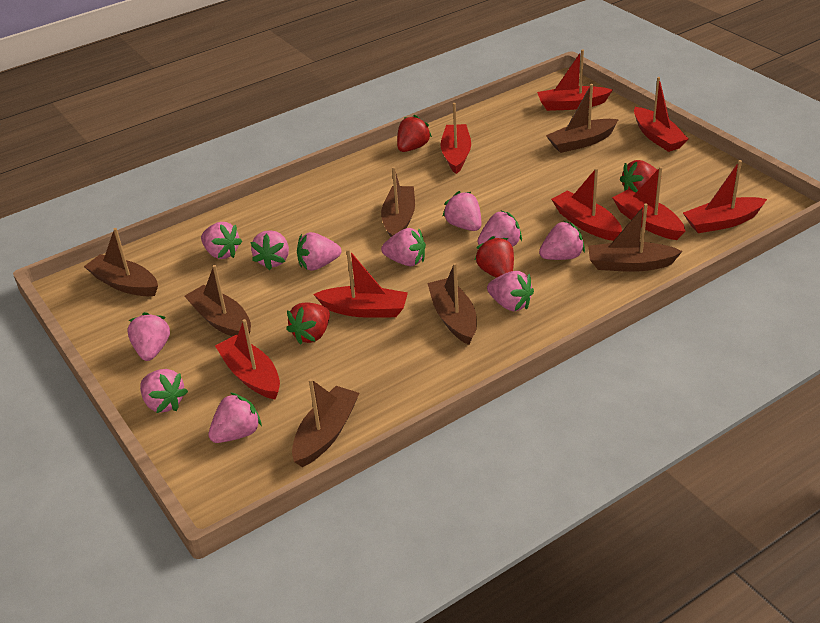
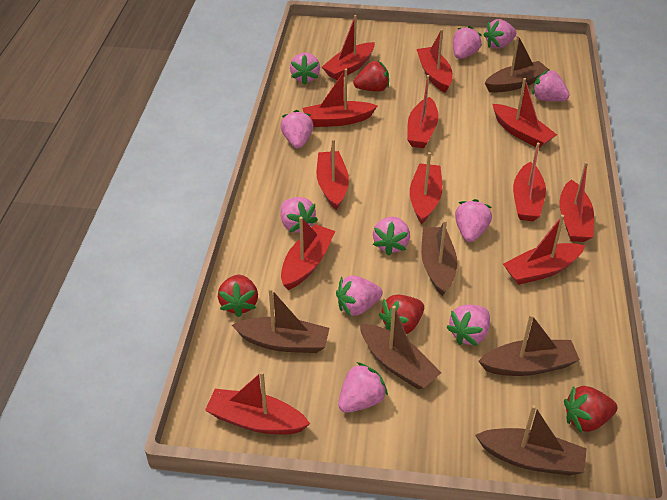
brown boat: [84,228,158,296] [185,265,251,337] [292,378,359,467] [381,167,415,237] [427,263,477,345] [546,84,619,153] [588,204,683,272] = 7 -> [232,288,330,353] [360,306,441,390] [421,220,457,296] [475,405,587,476] [478,314,580,376] [485,35,550,93] = 6
red boat: [215,319,280,399] [313,249,408,318] [440,103,471,174] [537,49,613,111] [551,168,622,241] [612,167,685,240] [634,77,688,152] [683,160,767,233] = 8 -> [205,371,310,434] [281,217,335,290] [303,69,377,127] [316,139,349,210] [322,15,375,80] [407,75,439,148] [410,152,443,224] [417,29,453,93] [493,78,557,148] [503,215,585,285] [513,143,546,221] [560,162,594,242] = 12

